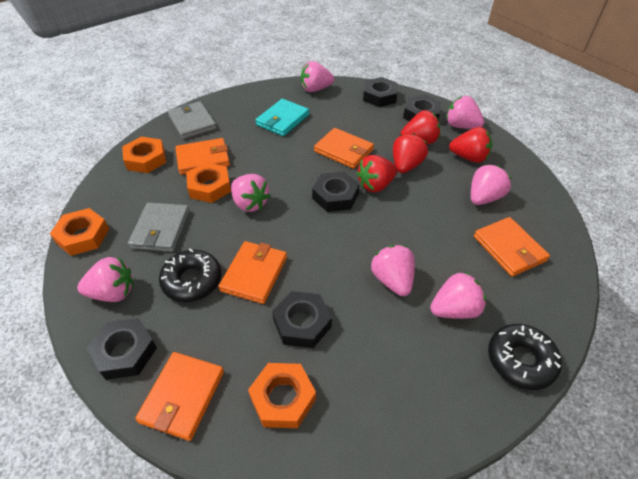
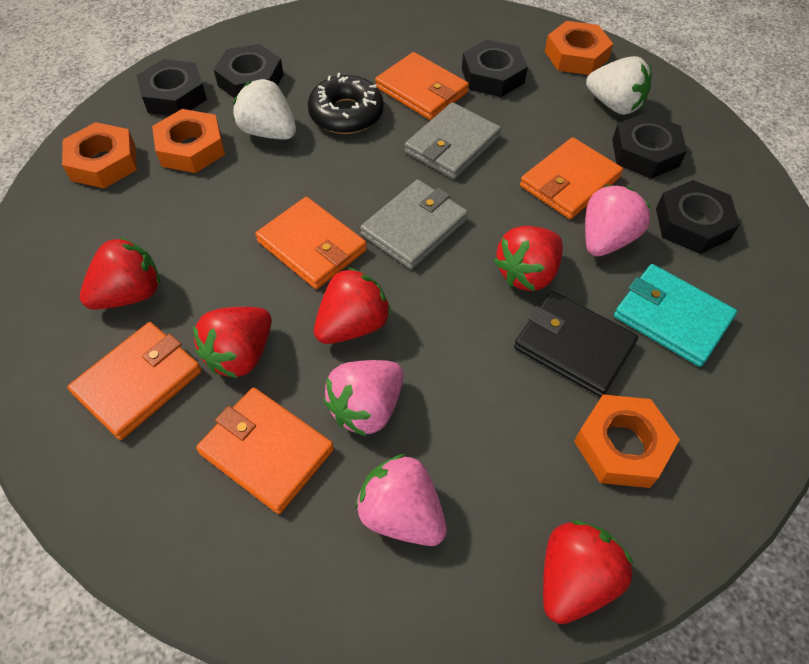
black donut: [159,249,221,302] [488,324,562,390] = 2 -> [308,73,384,134] = 1
black wallet: none = 0 -> [514,291,638,397] = 1
pink strawberry: [77,257,134,302] [231,174,271,212] [301,61,334,92] [371,245,415,296] [430,272,486,319] [446,96,484,129] [471,164,511,205] = 7 -> [324,360,404,436] [355,454,447,546] [585,185,651,256] = 3
red strawberry: [357,155,397,193] [393,133,428,173] [401,110,440,144] [449,127,492,163] = 4 -> [80,237,160,309] [193,307,272,378] [314,267,391,344] [494,226,563,291] [543,520,634,624] = 5
white strawberry: none = 0 -> [233,79,296,139] [586,56,651,115] = 2

